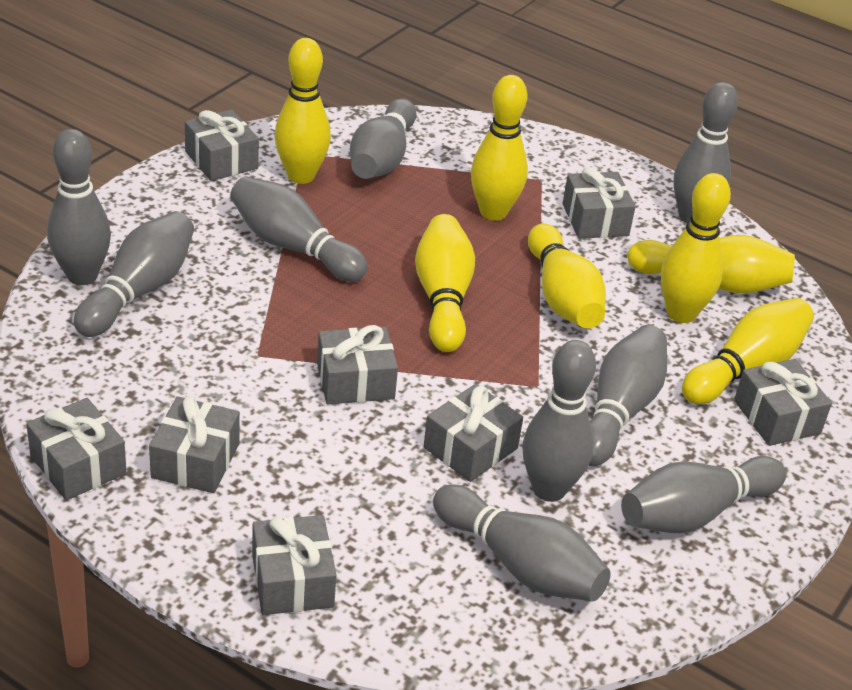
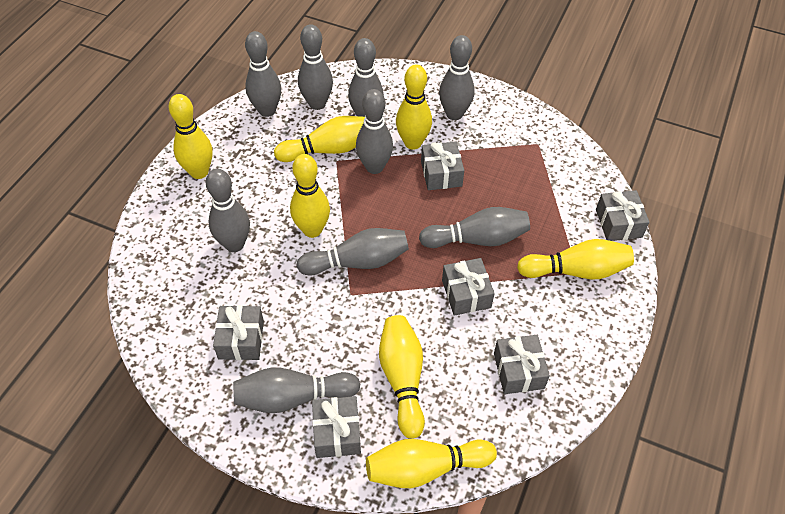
grey gift: [26,398,127,501] [149,396,240,493] [185,109,259,181] [252,515,337,615] [317,325,398,405] [423,384,523,482] [562,168,636,239] [734,359,832,446] = 8 -> [213,305,264,360] [312,396,361,458] [421,142,464,190] [442,258,495,316] [494,335,550,394] [596,190,650,241] = 6

